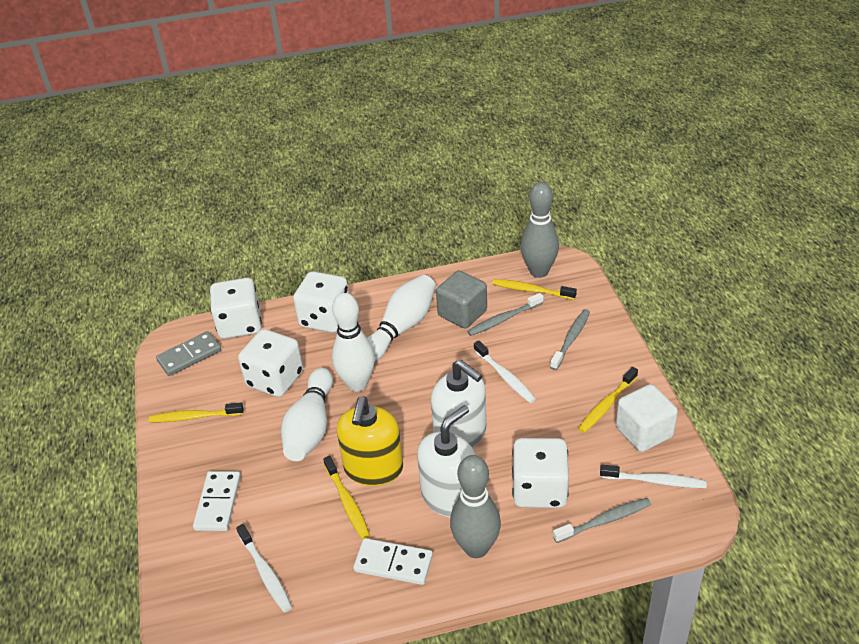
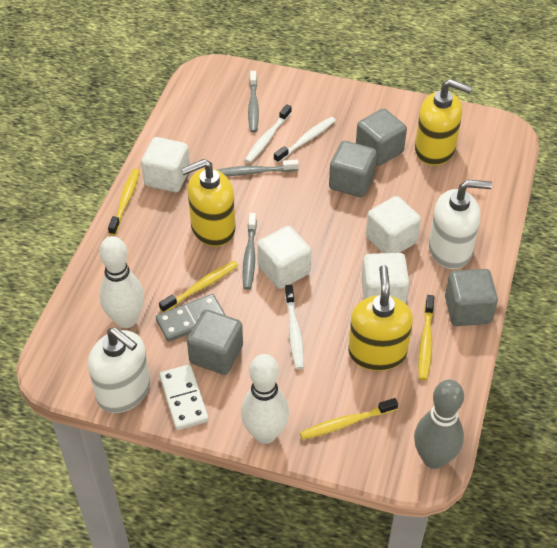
grey bowling pin: [450,455,501,558] [521,182,559,278] = 2 -> [414,380,464,469] = 1
grey cube: [436,271,487,329] = 1 -> [187,310,243,375] [329,141,377,197] [356,108,407,166] [445,269,498,326] = 4
white bowling pin: [281,368,333,461] [332,293,375,391] [367,275,436,361] = 3 -> [99,236,144,328] [241,354,289,444] = 2
white cube: [616,384,678,452] = 1 -> [141,137,190,192] [257,226,311,289] [361,253,409,304] [366,196,421,253] = 4
white dice: [210,278,262,339] [238,329,303,397] [293,271,349,333] [512,438,569,508] = 4 -> none = 0
white domino: [193,471,241,531] [353,538,433,585] = 2 -> [159,364,209,430] = 1
yellow soap dispenser: [337,396,403,486] = 1 -> [181,159,235,246] [348,265,413,371] [415,79,472,165] = 3

